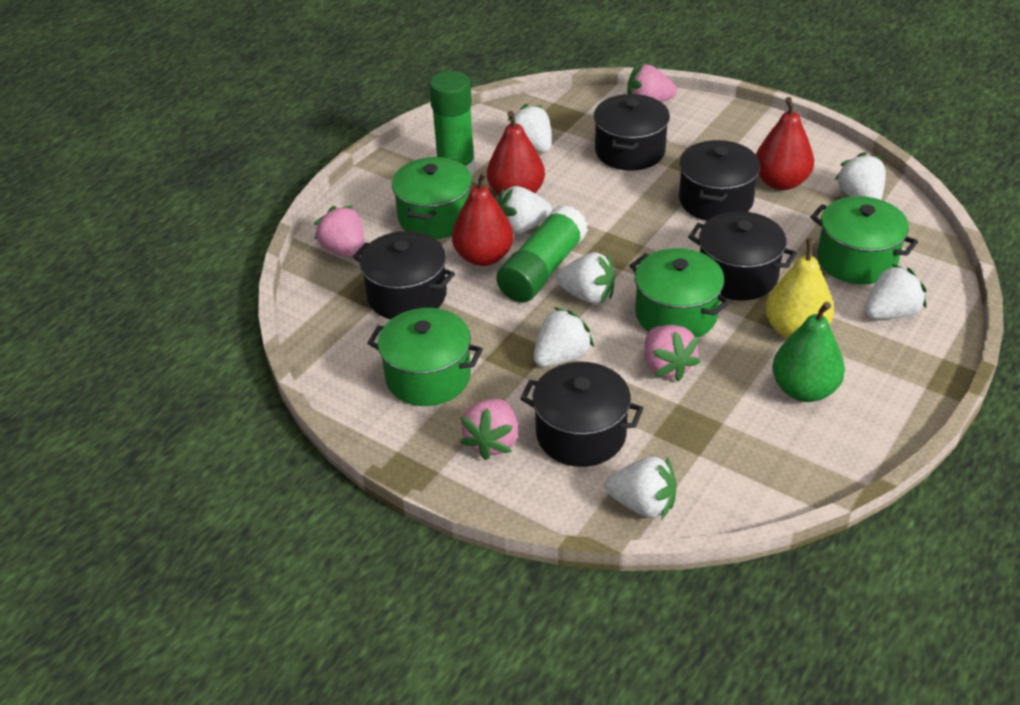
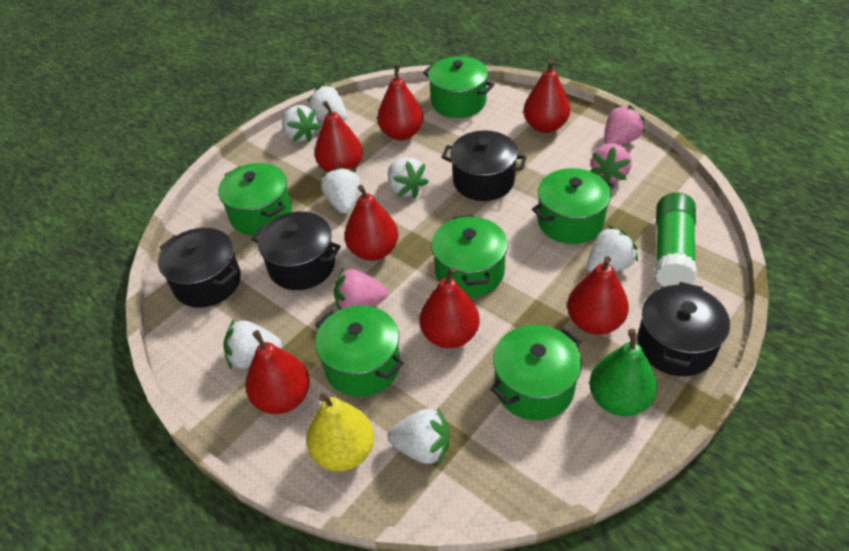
black pot: [353,231,455,319] [520,362,643,467] [593,94,670,171] [679,140,760,221] [688,211,797,301] = 5 -> [158,228,241,308] [252,212,341,290] [442,130,527,201] [637,282,730,376] = 4
green glue stick: [429,71,475,174] [496,205,588,303] = 2 -> [655,192,697,287] = 1
green pot: [367,308,483,406] [392,157,472,239] [629,248,730,338] [810,196,918,284] = 4 -> [218,163,292,235] [315,305,404,397] [423,56,494,118] [432,215,508,297] [490,325,582,420] [532,168,615,244] = 6
pink strawberry: [314,206,365,258] [460,399,518,460] [627,64,677,102] [645,325,700,382] = 4 -> [334,268,388,310] [591,143,632,182] [604,105,645,145] = 3
red pear: [452,171,514,266] [487,111,545,196] [756,97,814,190] = 3 -> [245,330,310,414] [314,101,363,172] [344,185,399,261] [377,64,423,140] [419,267,479,348] [523,59,570,133] [567,256,629,335] = 7

